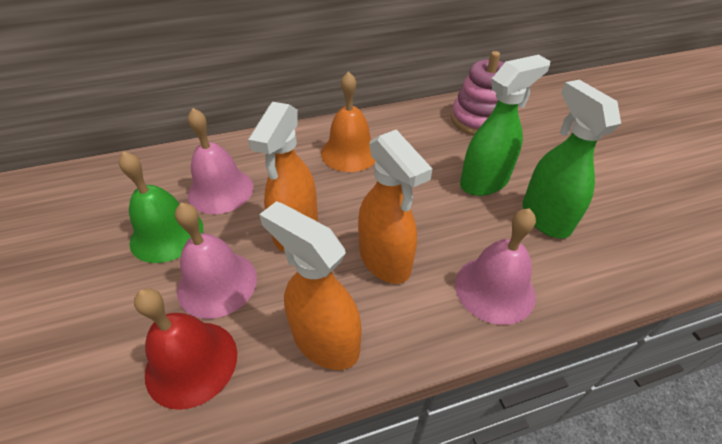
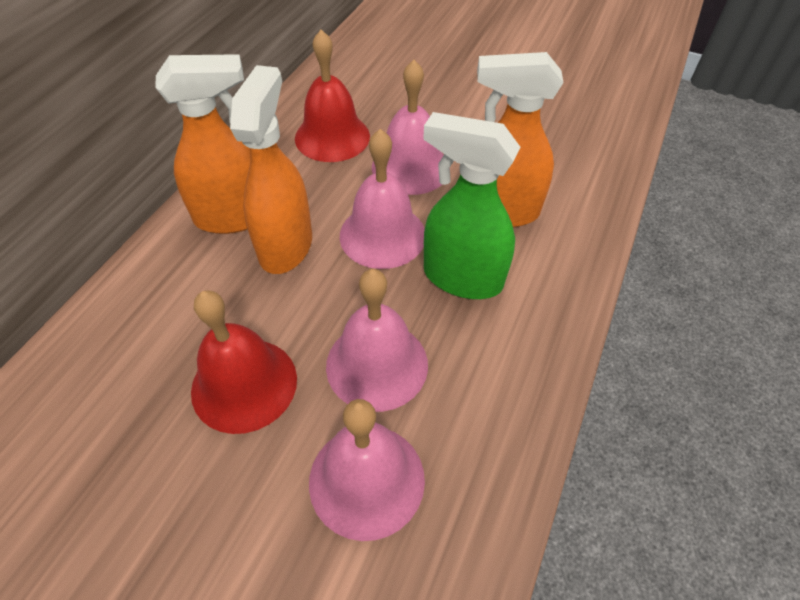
green bell: [119,151,203,263] = 1 -> none = 0
green spray bottle: [460,55,550,196] [523,80,621,239] = 2 -> [423,112,520,299] = 1
orange bell: [321,71,375,172] = 1 -> none = 0
pink bell: [175,203,257,319] [188,108,254,214] [455,208,536,325] = 3 -> [309,399,425,541] [326,269,428,412] [340,129,425,269] [372,60,444,195] = 4
pink stacking toy: [451,51,504,135] = 1 -> none = 0
red bell: [134,288,237,410] = 1 -> [191,290,297,434] [295,30,370,162] = 2

